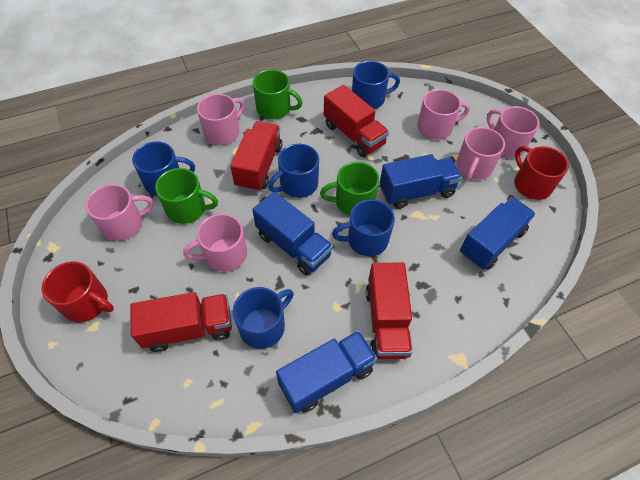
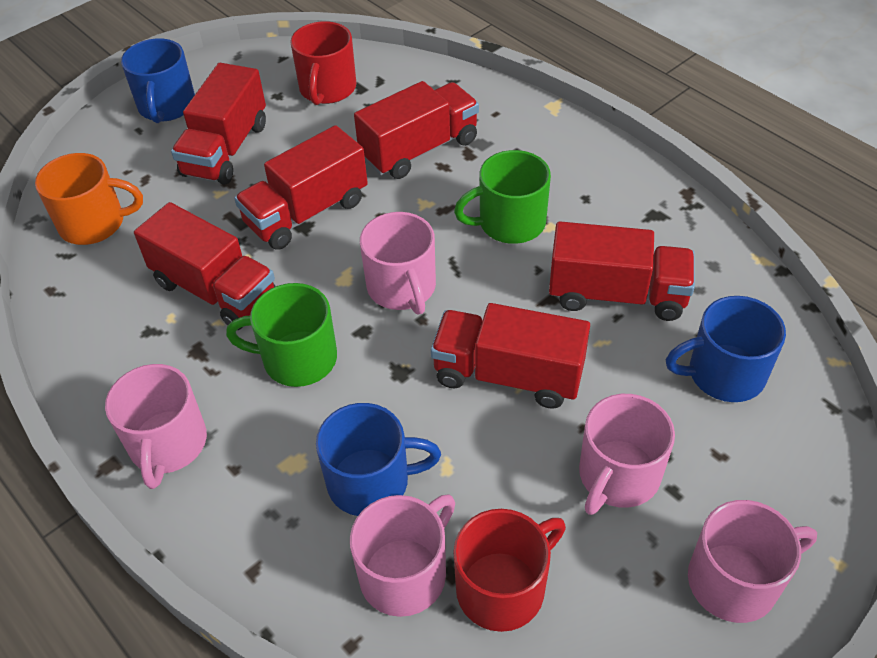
blue mug: [132,142,195,196] [233,287,294,349] [268,144,319,198] [332,199,395,256] [352,61,400,109] = 5 -> [121,38,195,123] [316,403,441,516] [666,296,786,402] = 3
blue truck: [252,192,333,276] [276,331,377,413] [380,154,462,209] [460,197,536,270] = 4 -> none = 0
green mug: [155,168,218,224] [253,70,303,119] [320,162,379,216] = 3 -> [226,283,337,387] [454,150,551,244] = 2
orange mug: none = 0 -> [35,153,143,245] = 1
pink mug: [86,184,154,241] [183,214,247,272] [197,94,245,145] [417,89,470,140] [456,127,505,181] [487,106,539,158] = 6 -> [105,364,207,489] [350,495,455,617] [360,212,436,314] [579,394,675,515] [688,500,817,623] = 5
red truck: [131,292,232,352] [230,121,282,192] [324,85,389,157] [366,263,413,359] = 4 -> [134,202,276,330] [171,63,266,185] [234,125,368,250] [354,81,479,179] [431,303,590,409] [549,221,695,321] = 6

